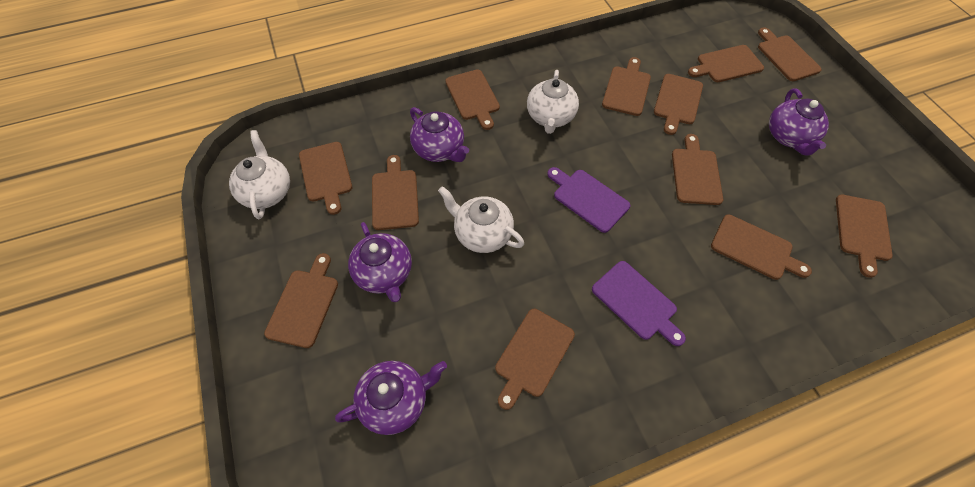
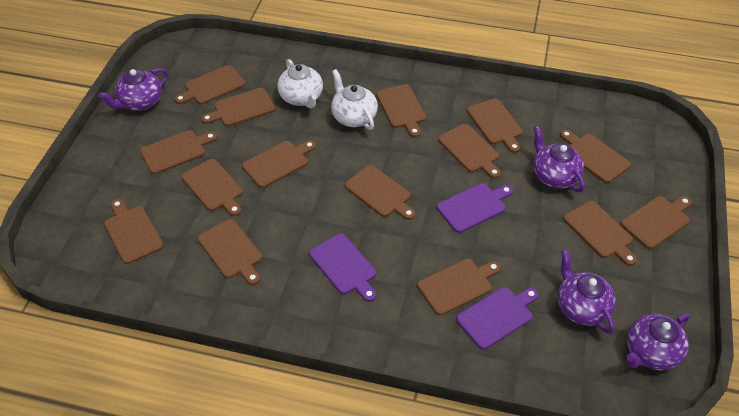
brown cutting board: [264,253,338,348] [299,142,352,215] [372,155,419,230] [445,69,500,130] [495,309,575,410] [602,57,651,116] [654,74,703,135] [672,134,723,205] [688,45,764,82] [711,215,812,280] [758,27,822,81] [836,194,893,278] = 12 -> [104,199,164,264] [140,130,217,174] [175,65,246,104] [181,159,243,216] [198,219,262,285] [201,88,275,127] [242,140,316,188] [345,165,415,220] [376,84,426,137] [417,259,501,315] [438,124,501,179] [467,99,523,153] [560,130,631,183] [563,201,637,266] [621,196,692,249] = 15
purple cutting board: [547,167,630,233] [592,261,686,346] = 2 -> [309,234,376,302] [437,183,513,233] [456,287,539,349] = 3
white teapot: [229,130,290,220] [438,186,524,253] [527,70,579,134] = 3 -> [277,59,323,108] [331,69,378,130] = 2

